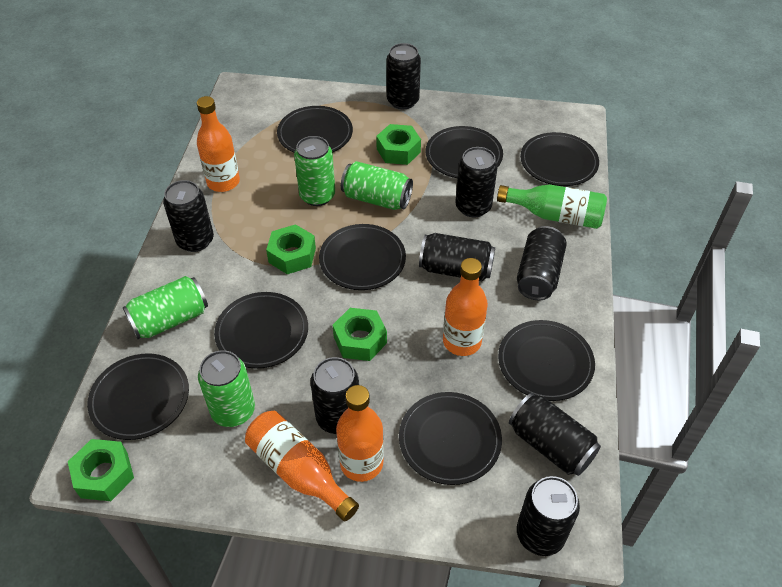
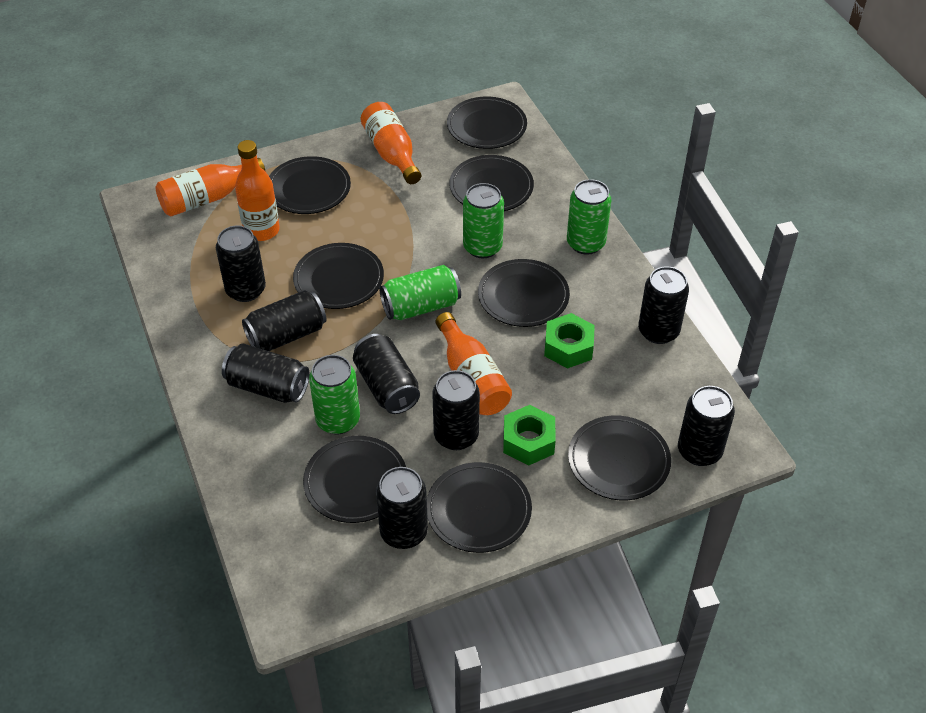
green bottle: [497,185,607,229] = 1 -> none = 0
green nut: [68,439,134,501] [266,224,316,274] [333,308,387,361] [376,124,421,165] = 4 -> [503,405,556,465] [544,313,595,369] = 2

